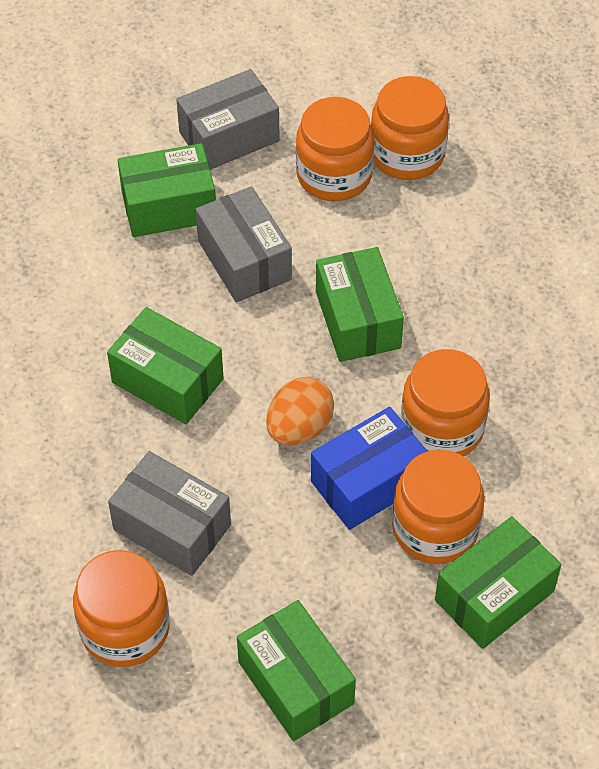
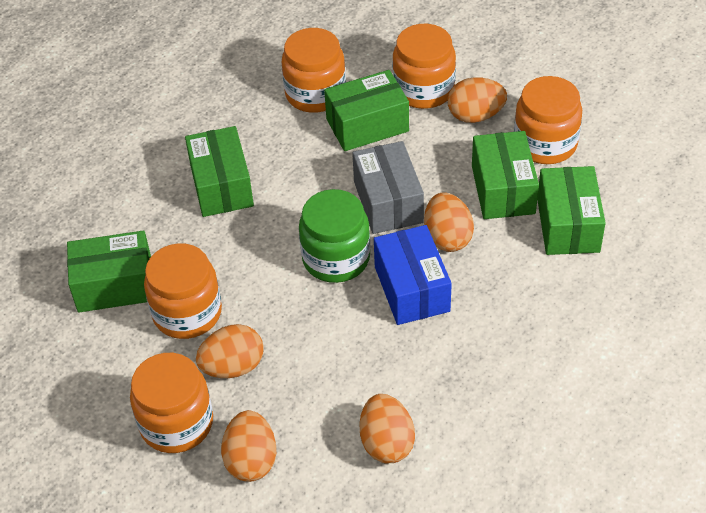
green jar: none = 0 -> [299,189,370,283] = 1
grey box: [108,451,231,576] [176,69,280,170] [196,186,292,302] = 3 -> [352,141,424,234] = 1
orange egg: [266,377,334,445] = 1 -> [196,324,264,378] [221,410,276,482] [360,394,415,463] [424,192,474,252] [448,77,507,123] = 5

